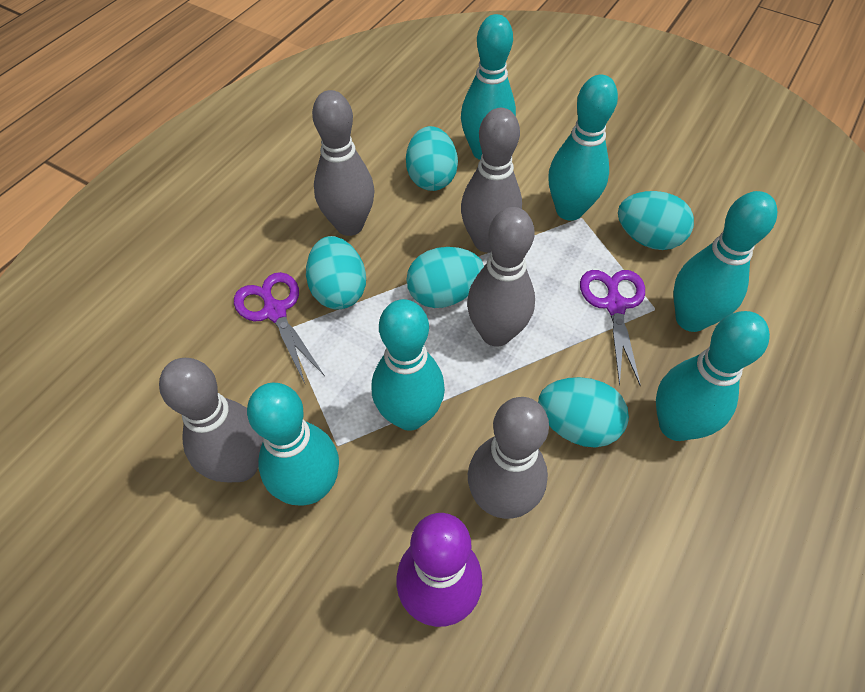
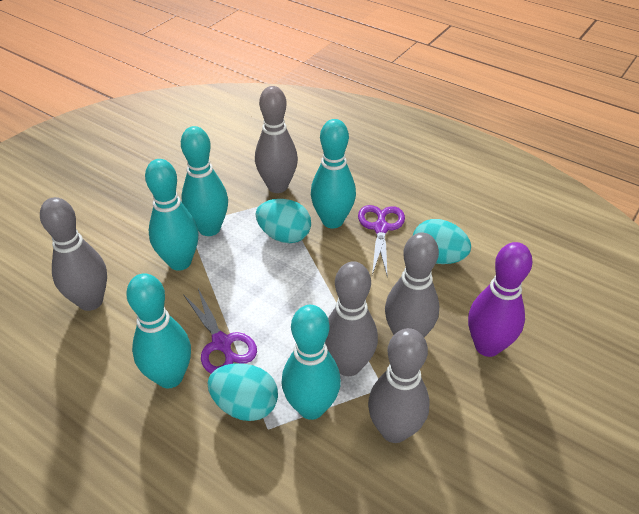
turquoise bowling pin: [247,383,339,505] [372,299,445,431] [461,14,516,160] [549,75,618,221] [656,311,770,441] [673,191,777,332] = 6 -> [126,273,191,388] [145,159,199,271] [181,126,228,236] [282,305,341,420] [311,119,356,229] = 5
turquoise egg: [306,236,366,309] [406,126,458,191] [406,247,484,308] [538,377,629,448] [618,191,694,250] = 5 -> [208,363,278,421] [256,199,311,243] [413,219,471,264] = 3

